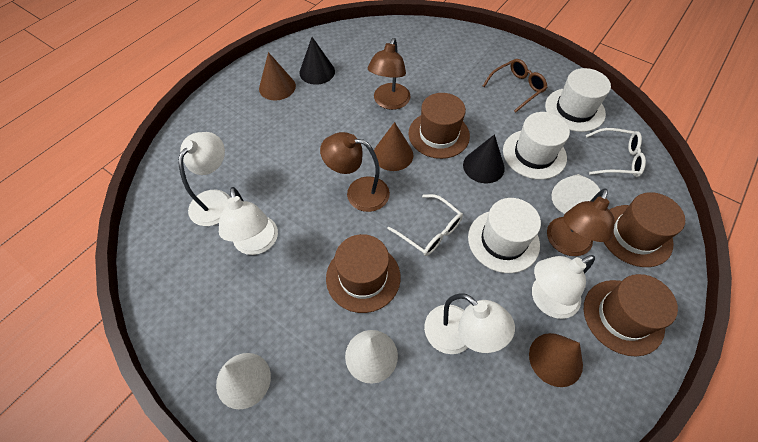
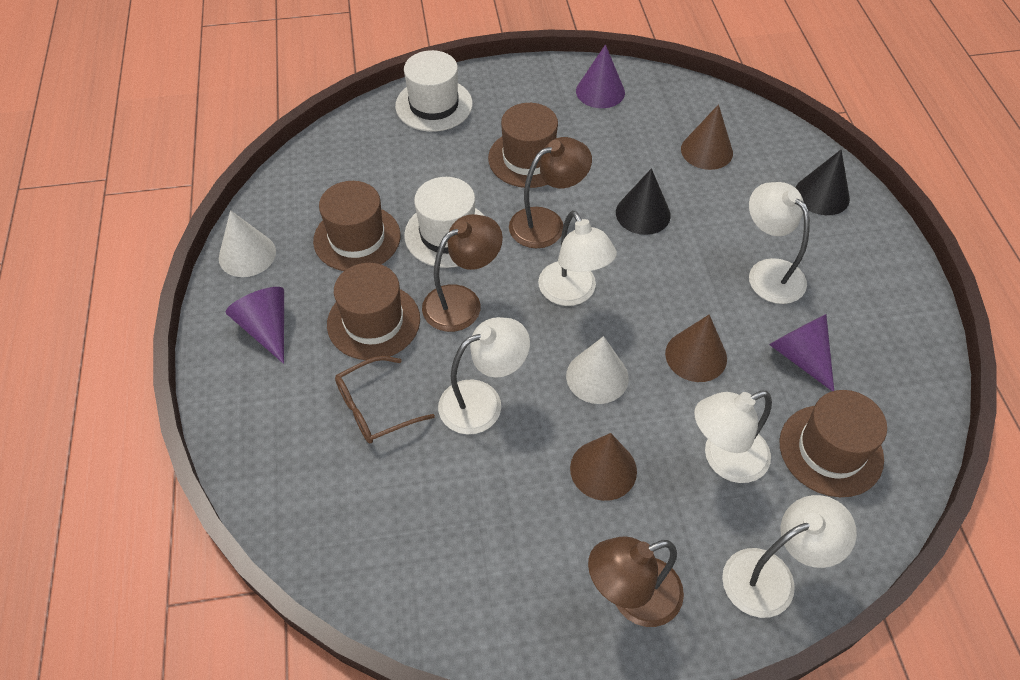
purple cone: none = 0 -> [226,287,284,364] [576,44,625,108] [769,314,834,391] = 3
white cone: [216,353,271,409] [345,330,398,384] [552,174,600,214] = 3 -> [219,210,276,277] [566,336,629,404] = 2
white glasses: [387,194,463,256] [586,128,646,177] = 2 -> none = 0
white hat: [468,198,541,273] [503,112,570,180] [545,68,611,132] = 3 -> [395,50,473,132] [404,177,484,268] = 2
white lamp: [178,132,230,226] [219,187,278,255] [424,293,515,354] [532,255,595,319] = 4 -> [438,317,530,435] [538,211,617,306] [694,391,772,483] [722,495,857,618] [749,182,810,304] = 5

